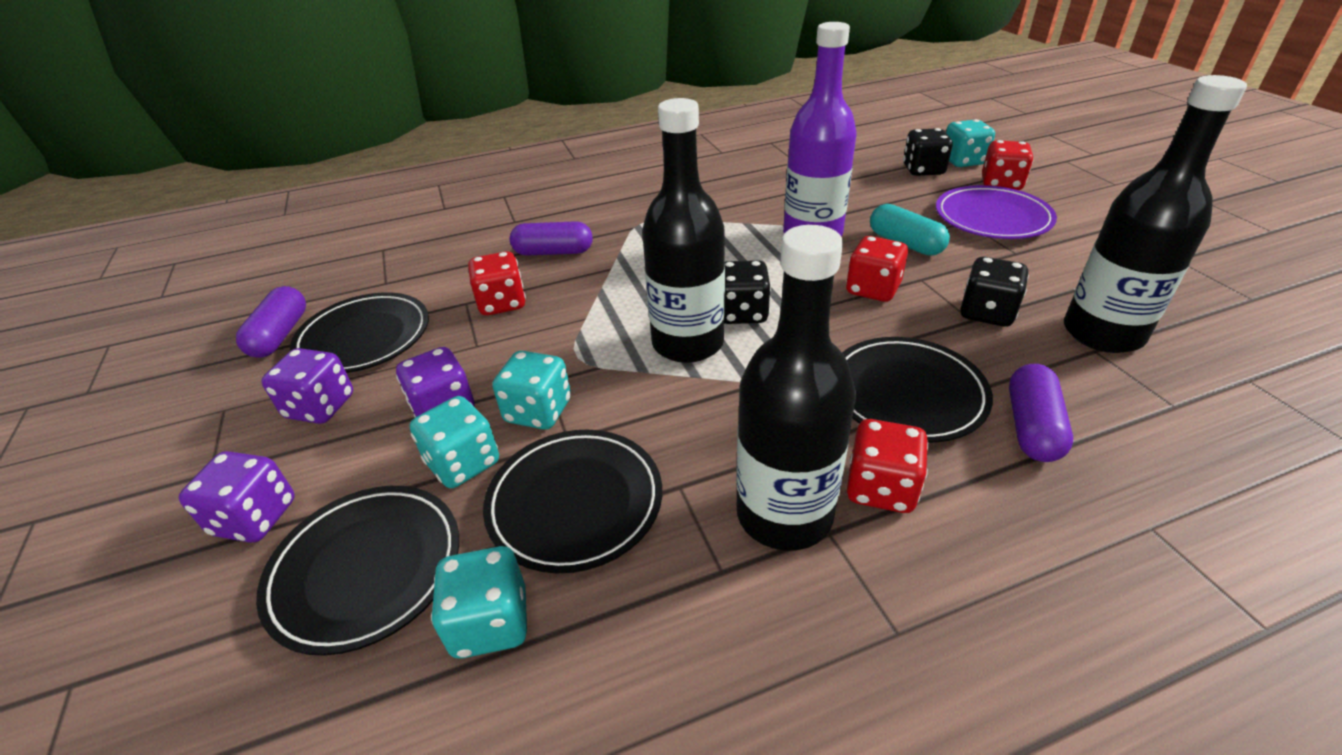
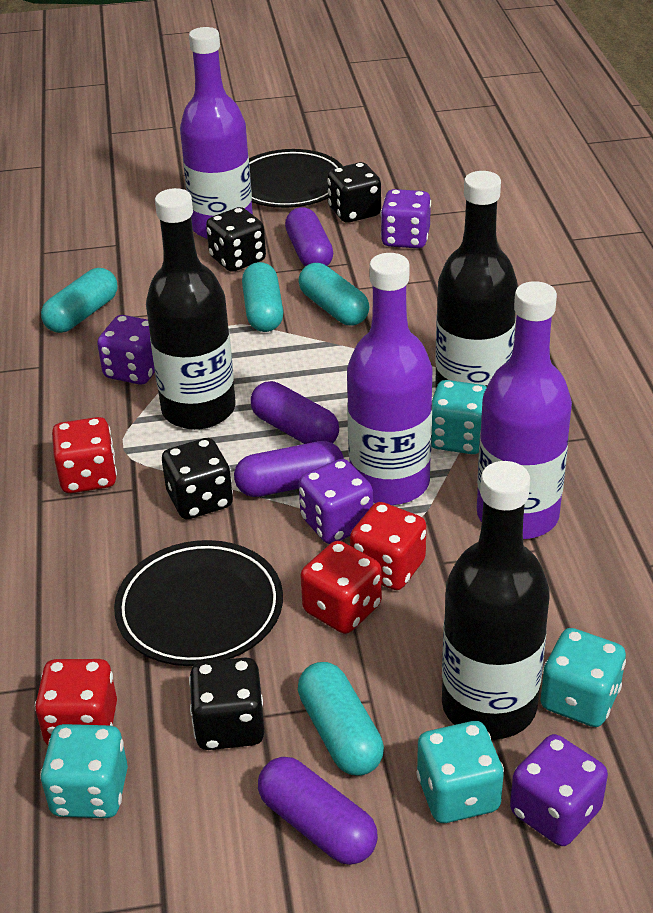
black dice: [724,260,771,324] [903,128,953,176] [960,257,1029,327] = 3 -> [162,438,233,519] [189,657,264,750] [206,207,266,272] [327,162,381,223] = 4
black plate: [256,486,459,656] [290,292,429,373] [483,430,662,573] [842,337,993,443] = 4 -> [114,540,283,666] [249,149,342,208] = 2
purple bottle: [783,22,857,237] = 1 -> [180,27,253,239] [347,253,433,505] [477,281,572,539] = 3
purple capsule: [236,286,306,358] [510,221,593,256] [1009,364,1073,462] = 3 -> [234,441,344,497] [251,381,339,444] [258,757,378,865] [285,207,333,267] = 4
purple dice: [179,451,295,543] [261,348,353,424] [396,347,474,417] = 3 -> [97,315,155,385] [299,459,373,544] [380,189,431,248] [510,734,608,846] = 4
purple plate: [936,185,1057,239] = 1 -> none = 0
turquoise capsule: [870,204,950,256] = 1 -> [41,268,118,333] [242,262,283,332] [298,263,369,325] [298,662,384,776] = 4

